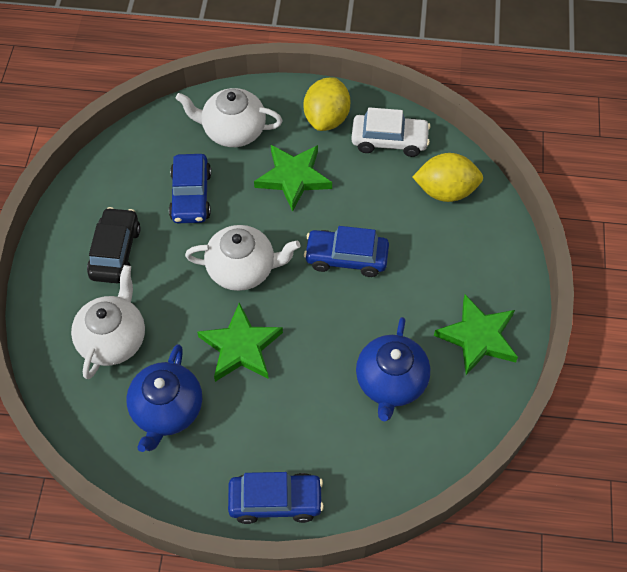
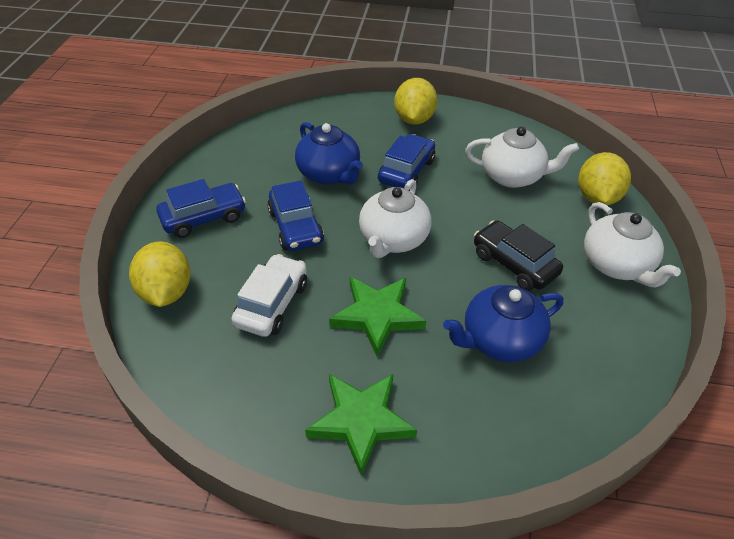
green star: [197,303,283,382] [254,145,332,212] [434,295,518,375] = 3 -> [305,374,417,476] [329,277,426,357] = 2
yellow lemon: [304,78,350,131] [413,153,483,202] = 2 -> [129,241,191,307] [394,78,438,125] [578,152,631,205] = 3

